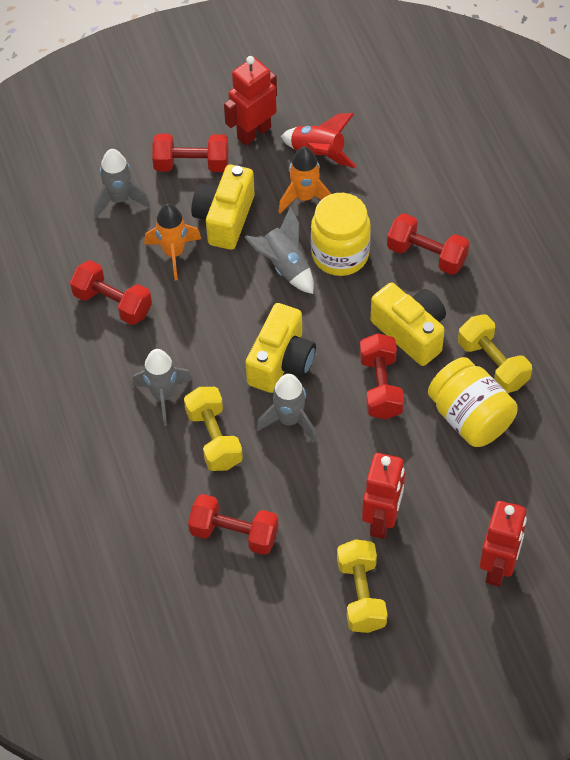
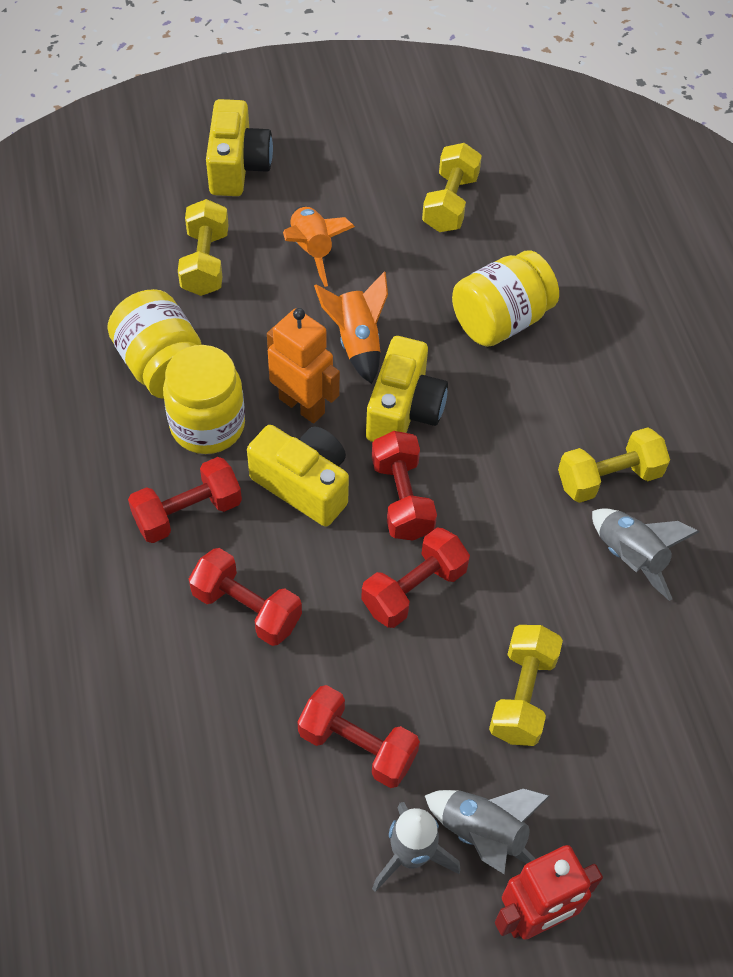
grey rocket: [94,149,150,218] [132,349,192,426] [245,207,314,294] [256,374,317,441] = 4 -> [372,802,461,892] [425,789,550,874] [592,508,699,601] = 3
orange robot: none = 0 -> [267,308,340,423] = 1
red robot: [224,56,277,146] [362,453,405,539] [480,501,527,587] = 3 -> [495,845,603,940] = 1
red rocket: [281,113,357,168] = 1 -> none = 0
yellow dumbbell: [184,387,243,471] [337,539,387,633] [458,314,532,393] = 3 -> [178,199,228,296] [422,143,482,232] [489,625,563,746] [558,427,670,503] = 4
yellow jar: [311,193,371,276] [428,357,518,447] = 2 -> [107,289,202,399] [163,345,245,454] [452,250,559,347] = 3

